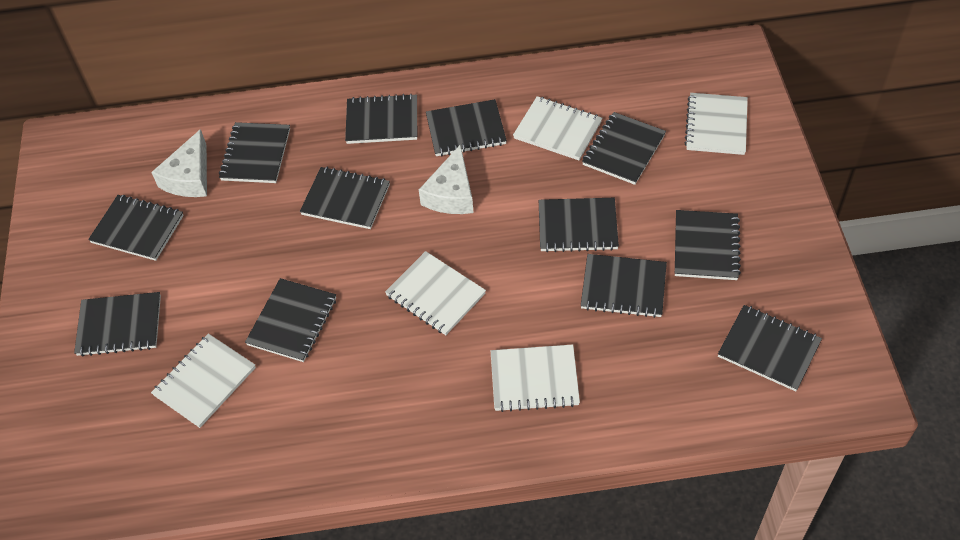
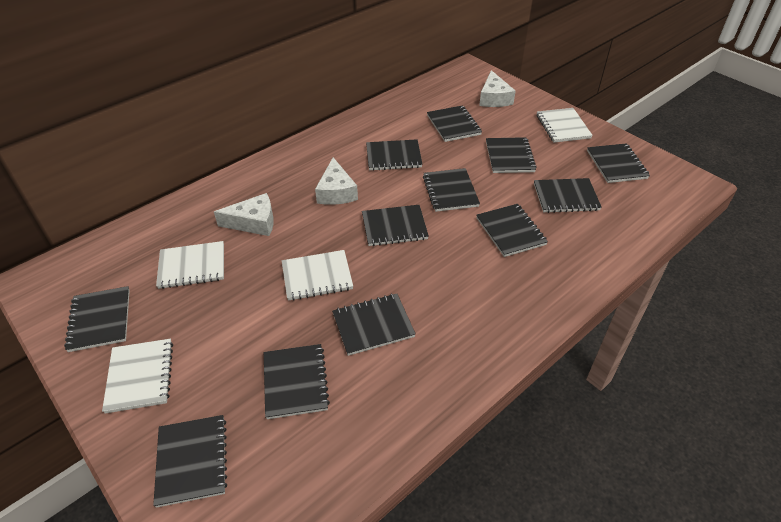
white cheese: [151,129,207,197] [419,145,474,214] = 2 -> [214,193,274,236] [315,157,358,205] [479,70,516,107] = 3
white notebook: [151,334,256,428] [385,251,486,335] [491,344,580,412] [513,96,602,160] [685,93,748,155] = 5 -> [102,339,173,414] [156,241,224,289] [282,250,353,301] [537,108,593,143] = 4

